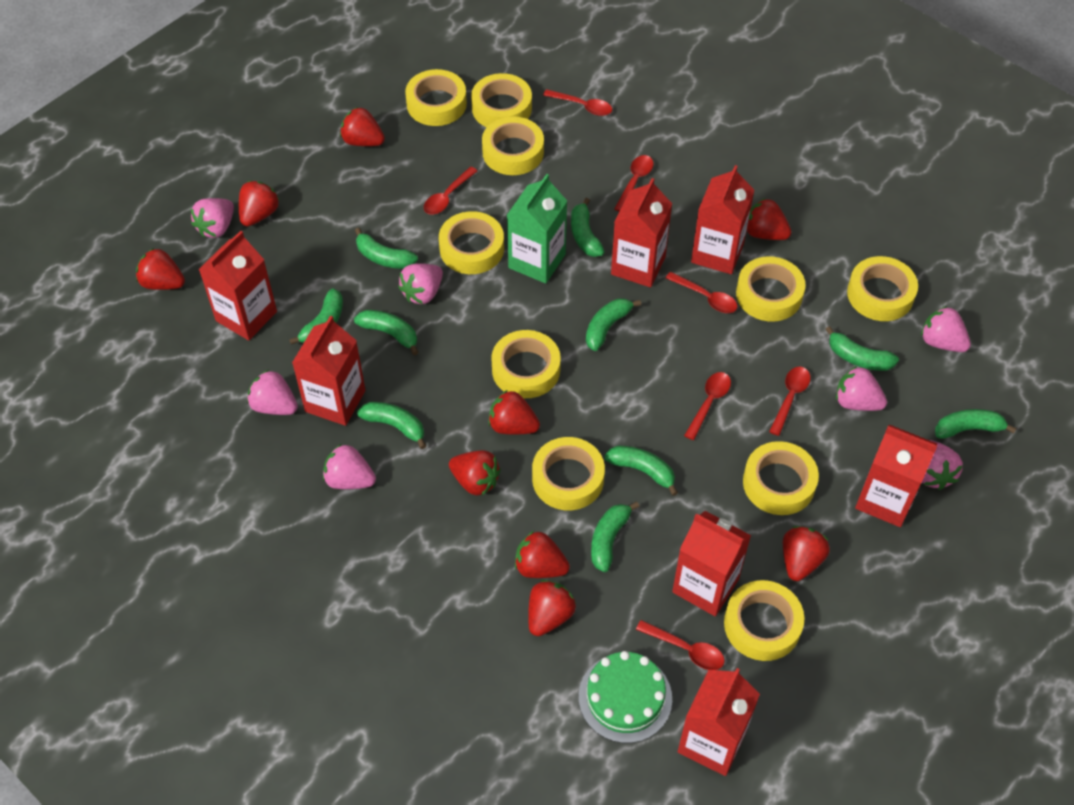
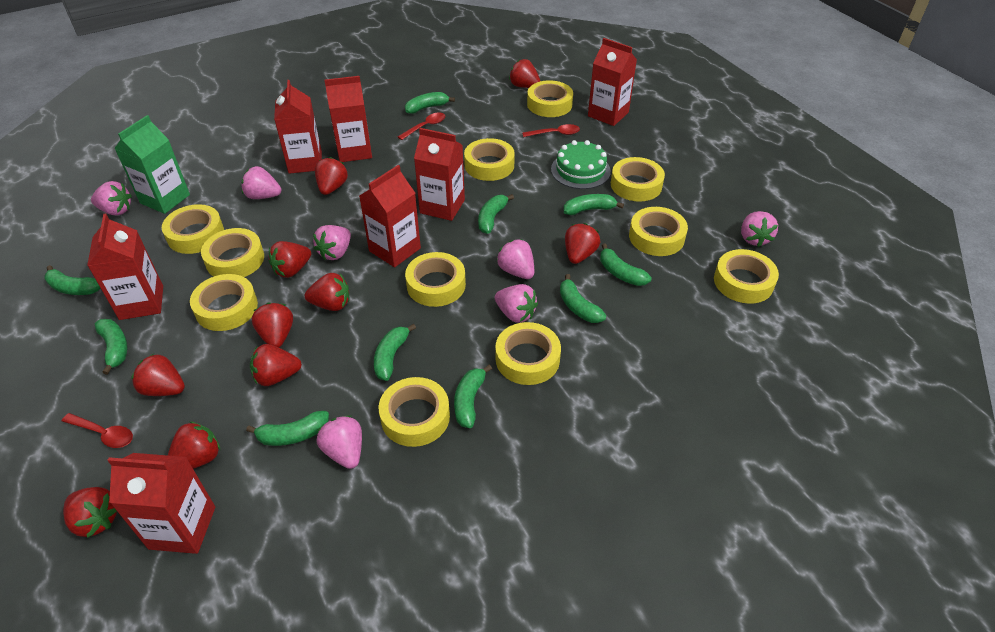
red spoon: [424,167,477,214] [543,89,612,116] [614,155,653,212] [636,620,725,670] [665,272,737,313] [684,372,731,440] [769,367,810,436] = 7 -> [62,413,133,448] [398,112,446,140] [522,124,580,137] = 3
red strawberry: [136,248,185,290] [239,181,279,226] [340,107,385,146] [449,450,501,495] [488,390,540,435] [515,531,570,578] [528,580,576,636] [747,198,791,240] [783,526,830,581] = 9 -> [63,487,117,538] [131,354,185,396] [168,421,220,469] [250,344,302,386] [252,303,293,347] [269,241,311,278] [305,273,349,311] [315,157,348,195] [509,59,540,88] [565,223,600,264] = 10
yellow tape: [405,69,467,126] [439,211,504,274] [471,73,532,127] [482,117,544,175] [491,330,561,398] [532,437,605,511] [724,580,804,661] [736,256,806,322] [743,441,819,515] [847,256,918,321] = 10 -> [162,204,224,254] [190,274,258,331] [201,228,264,277] [379,377,450,447] [405,252,466,307] [464,138,515,181] [495,322,561,385] [527,80,573,117] [611,157,665,202] [629,207,688,256] [714,249,779,304] = 11

